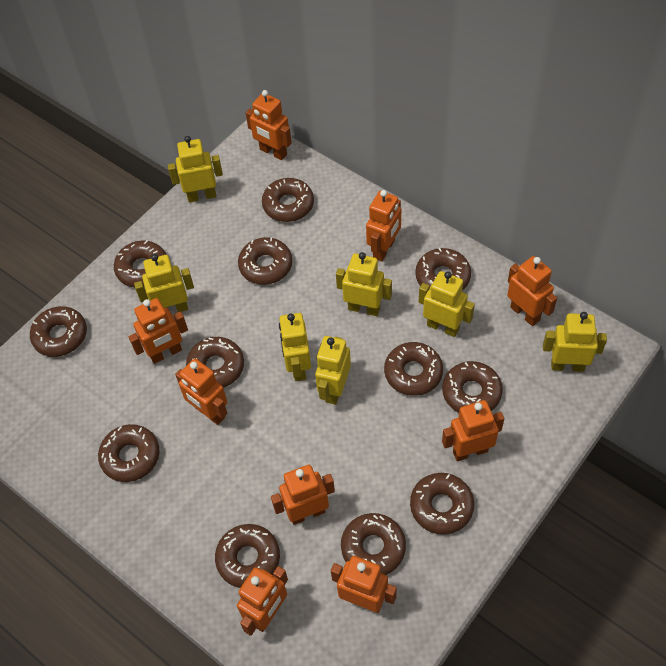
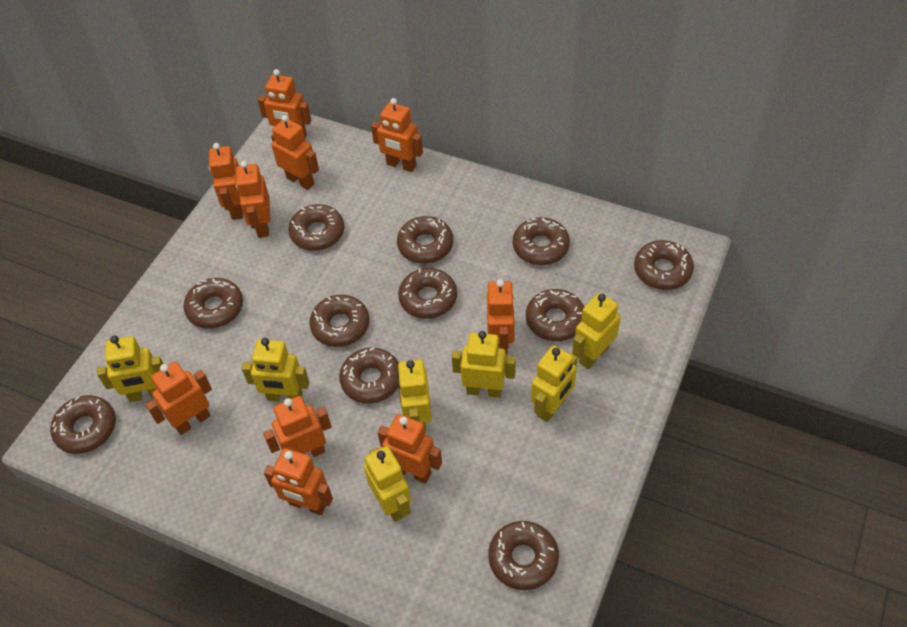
brown donut: [30,306,87,357] [98,424,160,482] [114,240,166,287] [186,337,244,388] [215,524,280,588] [238,237,292,285] [262,178,314,222] [341,513,406,575] [384,342,443,396] [410,473,474,535] [415,248,471,291] [442,361,503,413] = 12 -> [50,395,116,454] [184,278,243,329] [288,204,344,251] [309,295,370,347] [339,347,399,404] [397,216,453,264] [398,268,457,319] [488,521,559,590] [513,217,570,265] [526,289,584,341] [634,240,694,290] = 11
orange robot: [129,298,188,364] [175,359,228,425] [237,566,288,636] [246,90,292,160] [271,465,335,525] [331,556,397,613] [366,190,401,261] [442,400,504,462] [507,256,557,326] = 9 -> [145,362,212,435] [209,143,243,220] [236,161,270,238] [258,69,311,138] [263,396,331,457] [264,448,333,515] [271,115,319,190] [371,98,423,172] [378,414,442,484] [487,279,515,355] = 10

